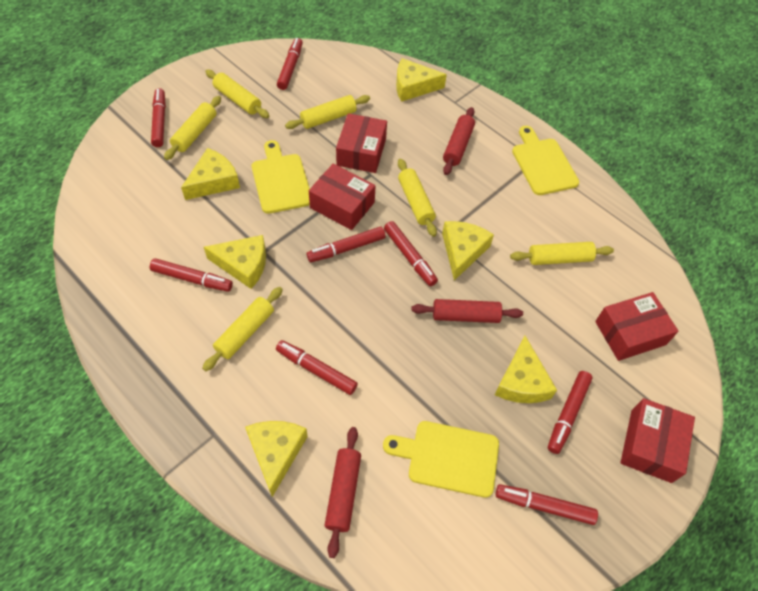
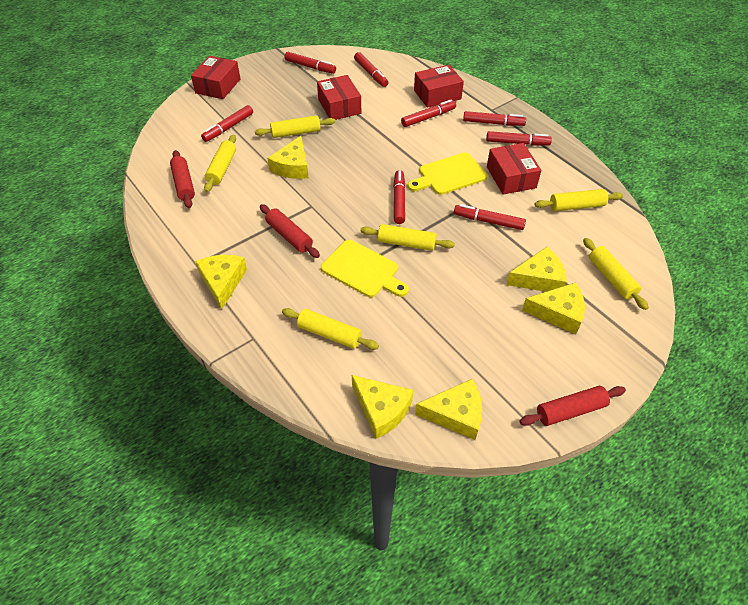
yellow cutting board: [252,140,310,214] [383,421,499,498] [512,126,579,195] = 3 -> [321,240,409,297] [408,152,487,195] = 2

